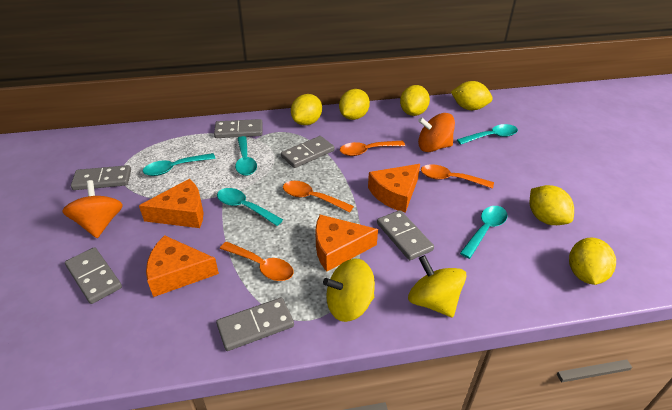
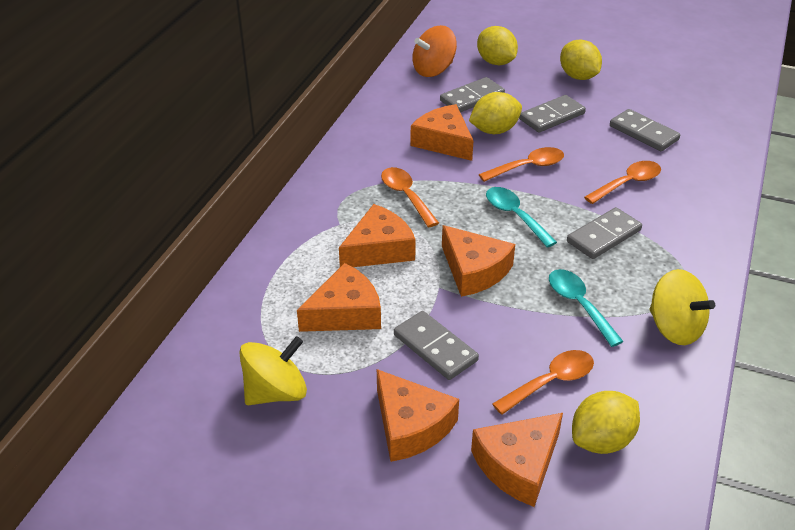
grey domino: [65,247,122,304] [71,165,131,190] [214,119,262,138] [216,297,294,351] [281,136,334,168] [377,210,434,260] = 6 -> [394,311,479,380] [440,77,505,113] [519,95,586,132] [567,207,642,259] [610,109,680,151] = 5
orange cheese: [139,179,204,228] [146,235,219,297] [315,215,378,272] [368,164,420,213] = 4 -> [297,263,381,332] [339,204,416,267] [377,369,459,462] [410,104,474,161] [442,225,515,297] [471,413,563,507] = 6
orange spinning top: [62,180,123,238] [418,113,455,152] = 2 -> [412,25,457,77] = 1
turquoise spoon: [143,153,216,176] [217,188,283,226] [235,136,257,176] [457,124,518,145] [460,206,507,259] = 5 -> [486,187,557,248] [549,269,624,347] = 2
yellow lemon: [291,94,322,125] [339,89,370,120] [400,85,430,116] [451,81,493,110] [530,185,574,225] [569,238,616,285] = 6 -> [469,92,522,134] [477,26,518,65] [560,40,602,80] [572,391,640,454] = 4

